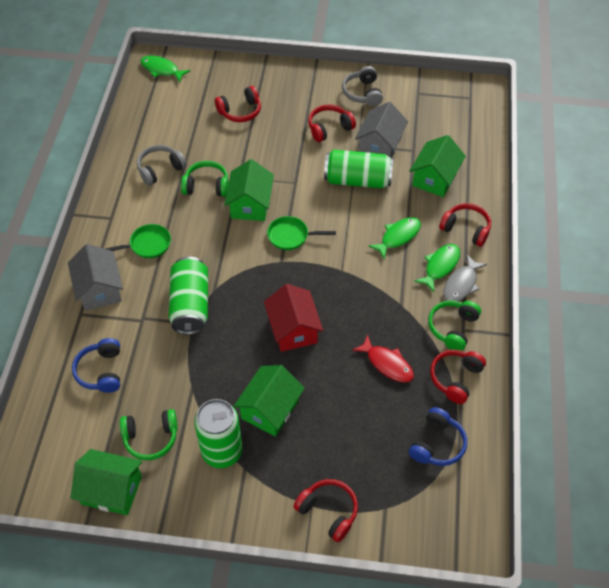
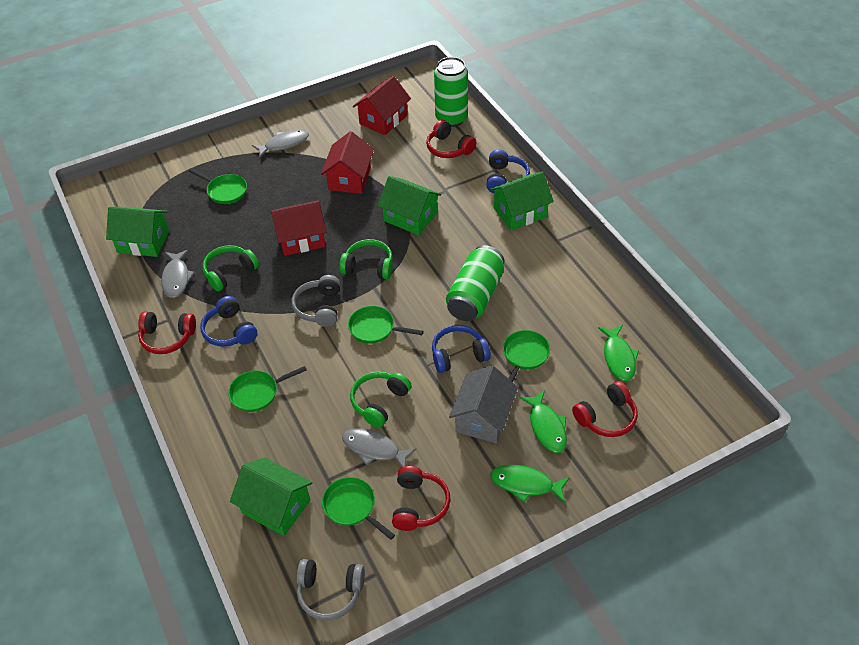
blue headphones: [72,338,120,393] [409,407,467,466] = 2 -> [200,296,257,347] [432,325,491,373] [486,150,530,193] = 3
green can: [169,257,208,335] [194,399,243,468] [324,149,393,188] = 3 -> [434,57,468,127] [446,245,505,321] = 2
green pan: [105,224,171,258] [267,216,336,250] = 2 -> [189,168,247,204] [228,366,307,412] [322,477,395,540] [348,306,423,344] [503,330,550,382] = 5
grey fish: [443,255,487,302] = 1 -> [161,250,195,298] [252,130,309,158] [342,428,417,467] = 3
grey house: [68,244,123,311] [355,102,408,158] = 2 -> [449,365,518,443] = 1
red fish: [352,334,414,382] = 1 -> none = 0
red headphones: [215,86,261,122] [293,479,358,542] [308,104,356,142] [430,350,486,404] [439,203,491,247] = 5 -> [138,311,196,354] [392,466,450,531] [426,120,476,158] [572,381,638,437] = 4
red house: [264,284,323,352] = 1 -> [271,200,326,256] [321,131,374,194] [353,76,411,135] = 3

